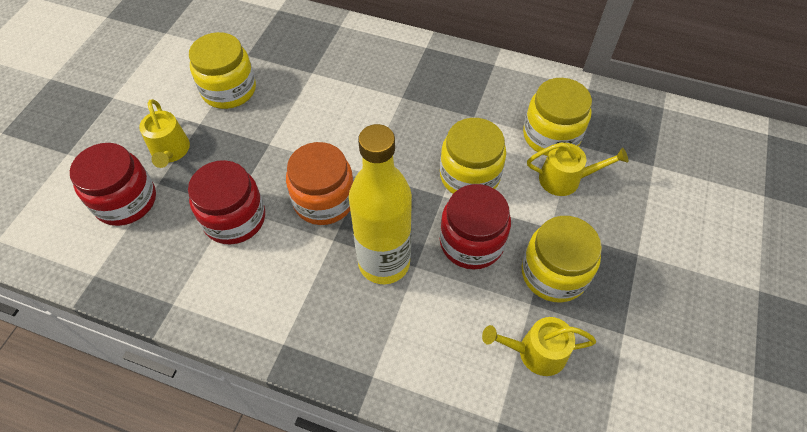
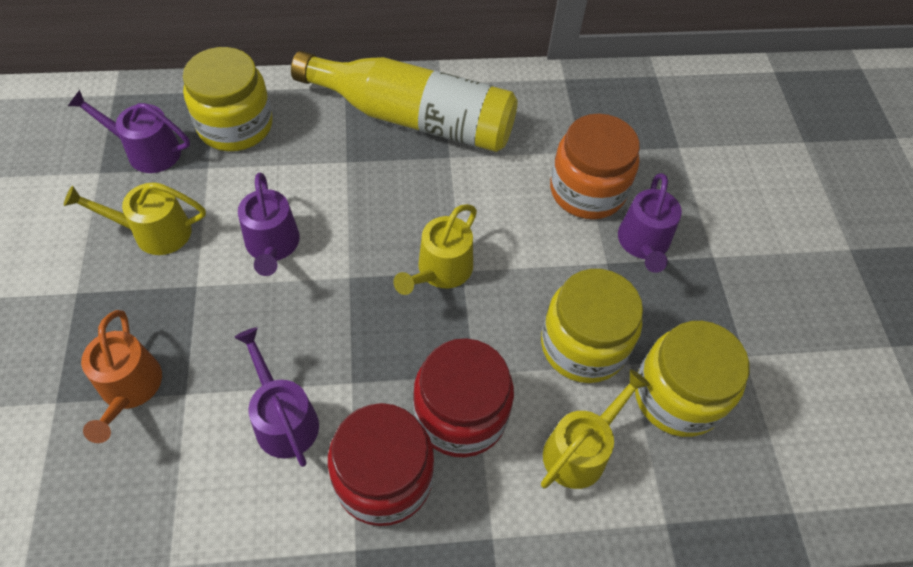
orange watering can: none = 0 -> [81,310,162,443] = 1
purple watering can: none = 0 -> [68,90,190,173] [234,327,319,467] [238,173,300,276] [618,173,682,273] = 4
red jar: [70,143,156,226] [188,160,265,244] [440,184,511,270] = 3 -> [328,403,434,526] [413,338,514,457] = 2
yellow jar: [189,32,256,109] [440,118,506,194] [522,216,602,303] [523,78,592,156] = 4 -> [183,47,272,151] [541,269,643,383] [635,321,750,437] = 3

